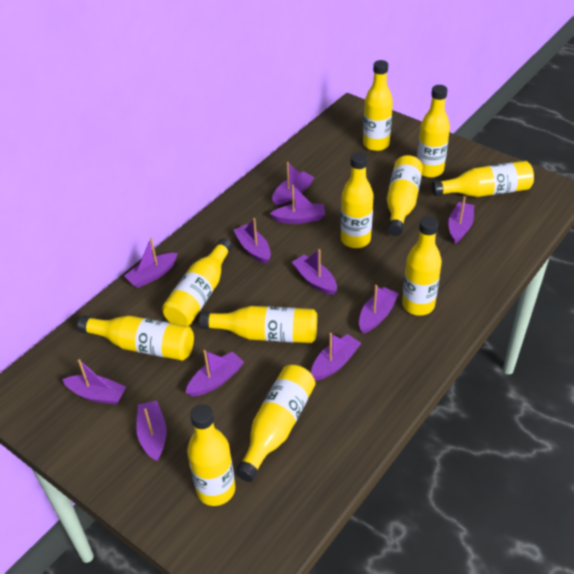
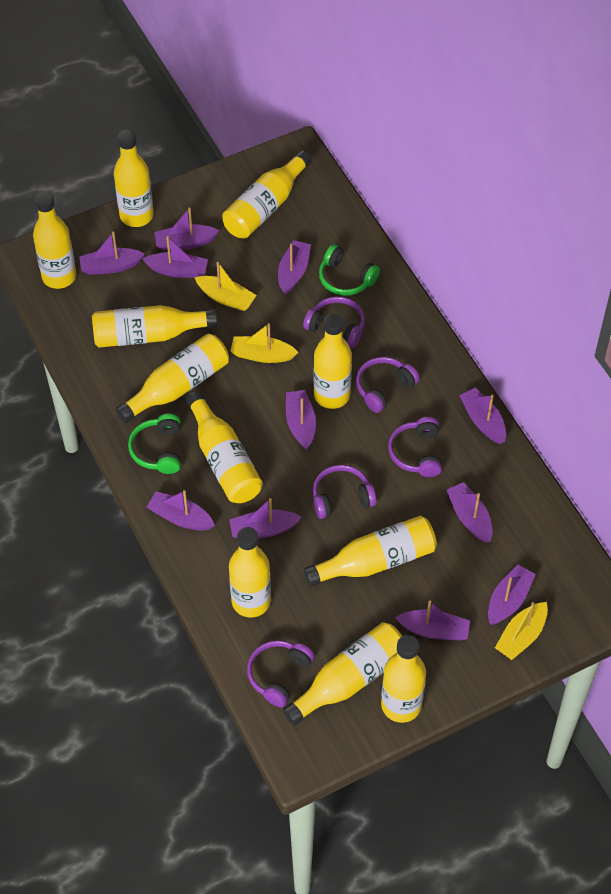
green headphones: none = 0 -> [128,414,181,474] [319,244,380,296] = 2
purple headphones: none = 0 -> [247,640,315,707] [303,296,365,348] [313,465,377,519] [356,357,420,413] [388,417,442,477] = 5
yellow boat: none = 0 -> [194,262,257,311] [230,323,299,363] [495,602,548,660] = 3

